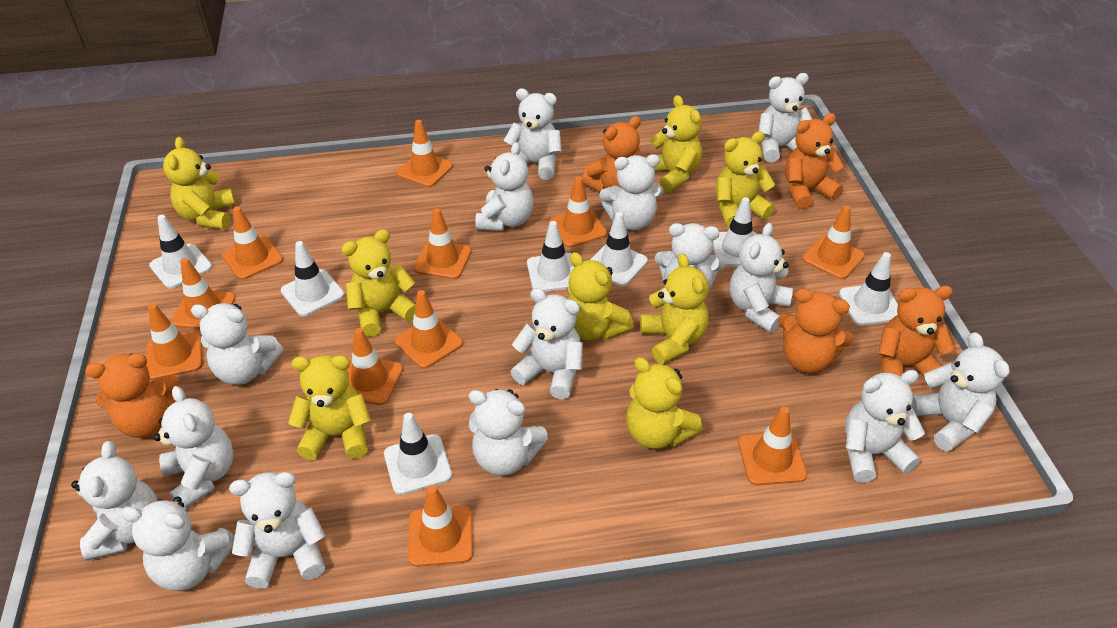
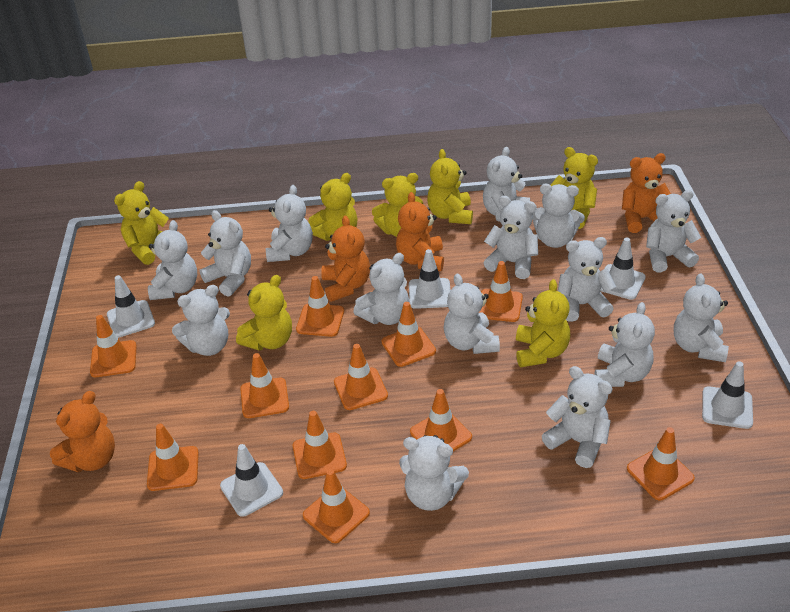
orange teddy bear: [85,353,180,438] [582,116,641,192] [778,289,854,373] [785,113,844,209] [878,286,955,378] = 5 -> [50,391,115,472] [321,216,370,302] [396,192,444,271] [622,153,671,233] = 4
white traffic cone: [149,215,212,289] [281,241,345,316] [384,413,452,495] [527,221,574,292] [590,212,648,286] [713,197,758,266] [839,252,898,326] = 7 -> [107,275,155,338] [220,444,283,517] [409,249,451,309] [600,237,646,300] [702,361,753,429] = 5
yellow teddy bear: [163,137,235,229] [288,355,371,460] [342,229,416,337] [567,252,634,340] [626,357,703,449] [640,253,709,364] [645,95,702,192] [716,131,775,228] = 8 -> [114,181,169,265] [236,275,292,351] [309,173,358,241] [372,173,423,237] [427,149,473,224] [516,279,570,367] [551,147,598,229] = 7

